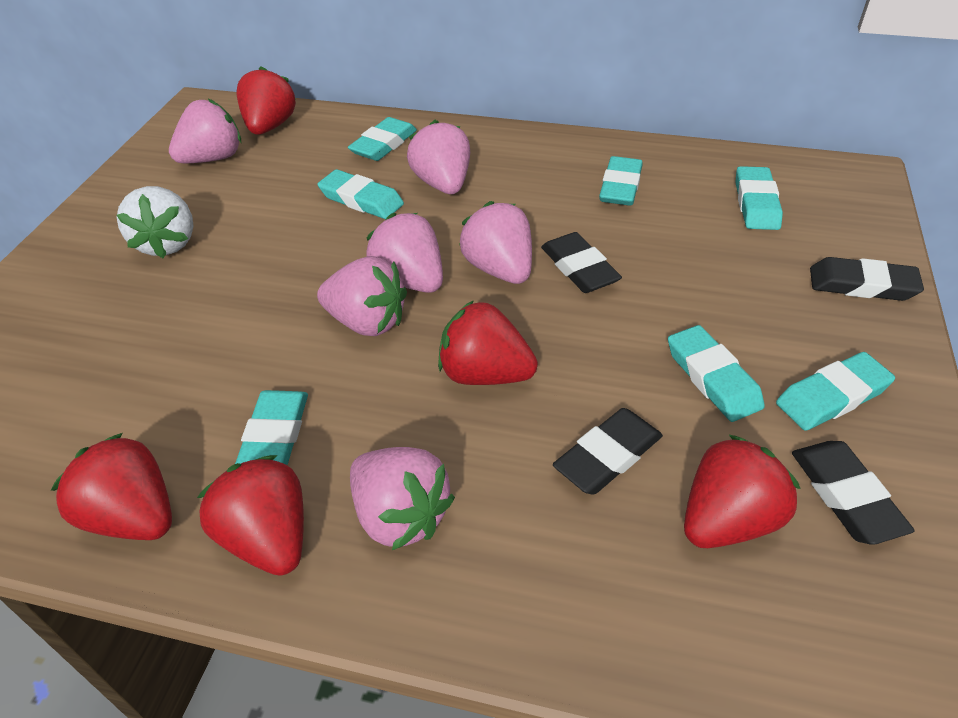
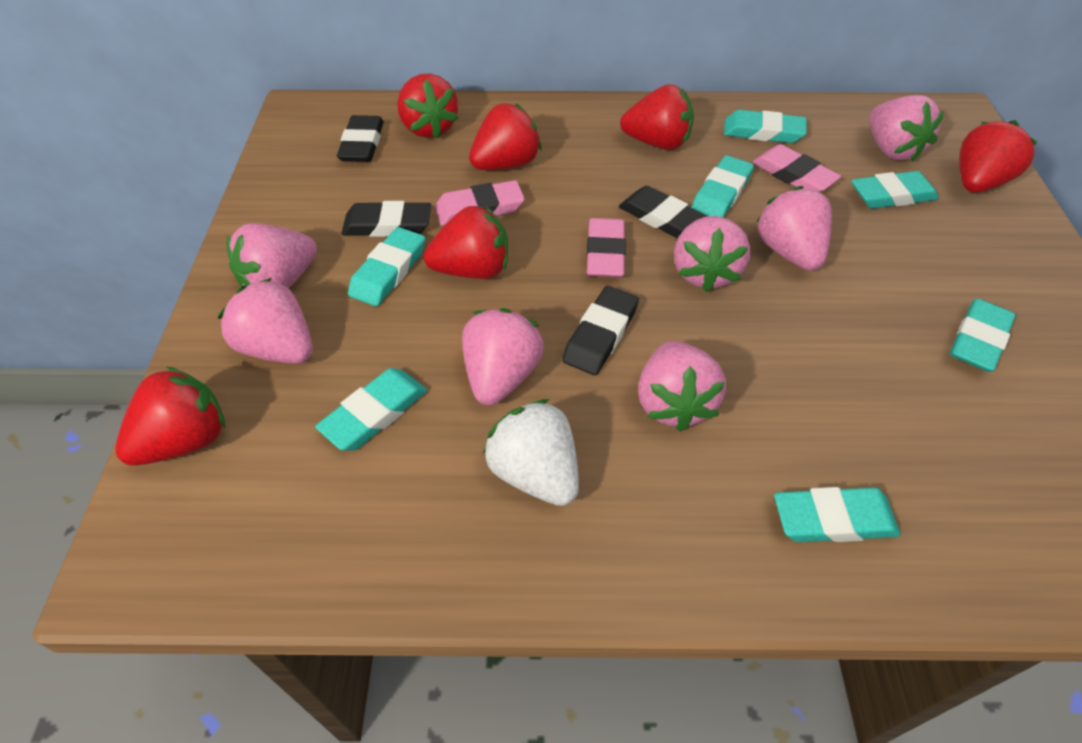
pink eraser: none = 0 -> [435,180,525,226] [587,218,626,278] [752,144,841,192] = 3
pink strawberry: [169,98,241,163] [317,256,407,336] [350,447,455,550] [367,213,443,293] [407,120,470,194] [459,201,532,284] = 6 -> [218,278,313,364] [227,223,317,288] [462,308,544,405] [638,341,726,432] [674,216,750,292] [756,186,832,271] [869,95,944,161] = 7
red strawberry: [51,433,172,540] [197,455,304,576] [236,66,296,135] [438,300,538,385] [684,434,801,548] = 5 -> [115,366,225,466] [397,74,458,139] [424,206,508,279] [469,103,542,170] [620,84,694,150] [959,120,1038,193] = 6

